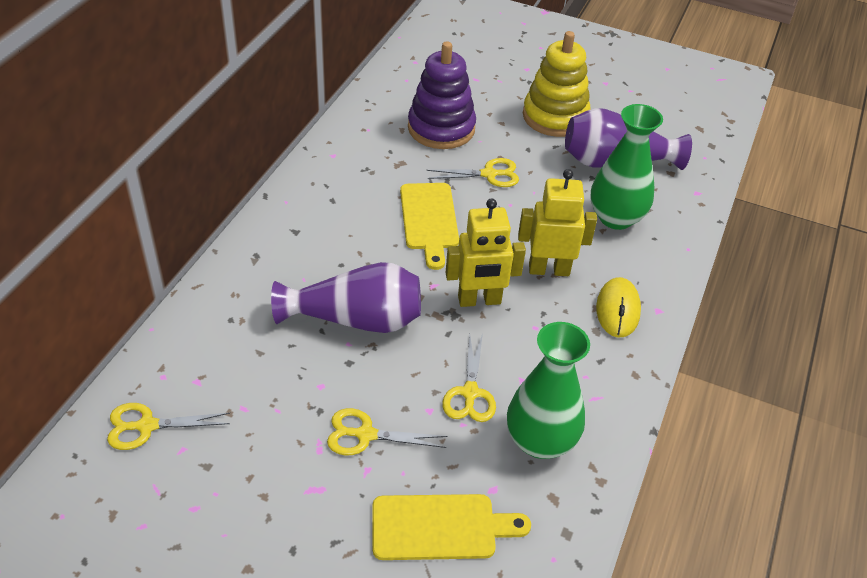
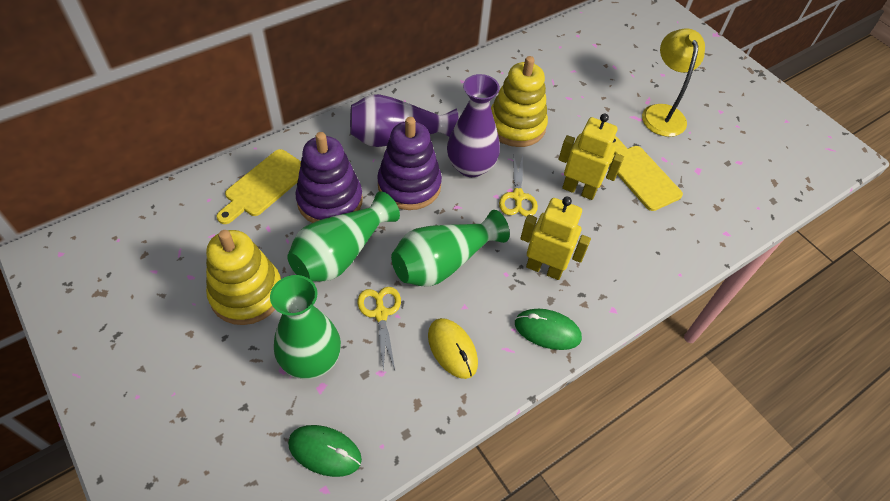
green mouse: none = 0 -> [288,425,362,477] [515,309,582,350] = 2
green vase: [507,322,590,459] [590,104,663,230] = 2 -> [270,275,341,379] [287,191,400,282] [391,210,510,287] = 3
purple stacking toy: [408,41,476,149] = 1 -> [295,132,363,223] [377,117,442,210] = 2
yellow lamp: none = 0 -> [642,28,705,137] = 1
yellow scissors: [107,403,230,450] [327,408,447,455] [426,158,519,187] [442,333,496,422] = 4 -> [358,287,401,372] [499,154,538,217] = 2
yellow stacking toy: [523,31,591,137] = 1 -> [206,230,281,325] [491,56,548,147] = 2

